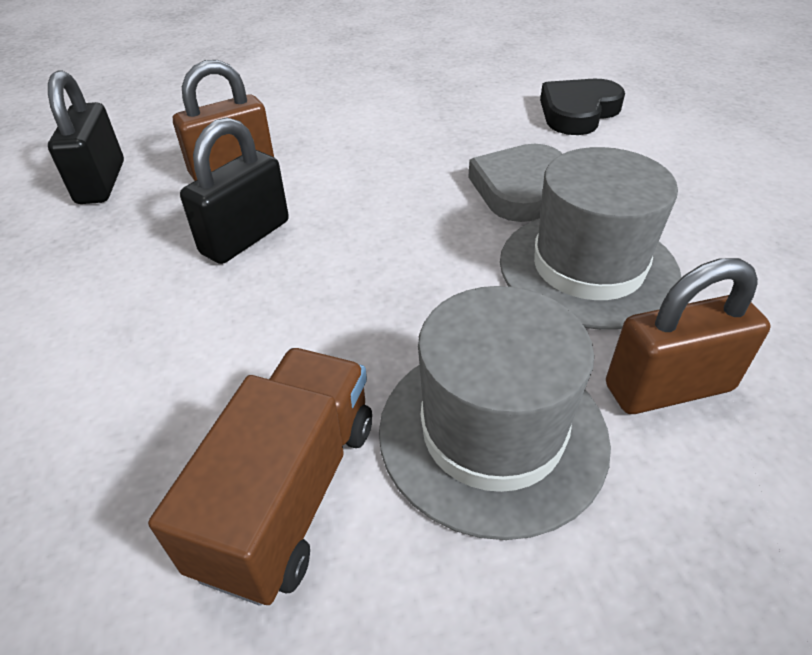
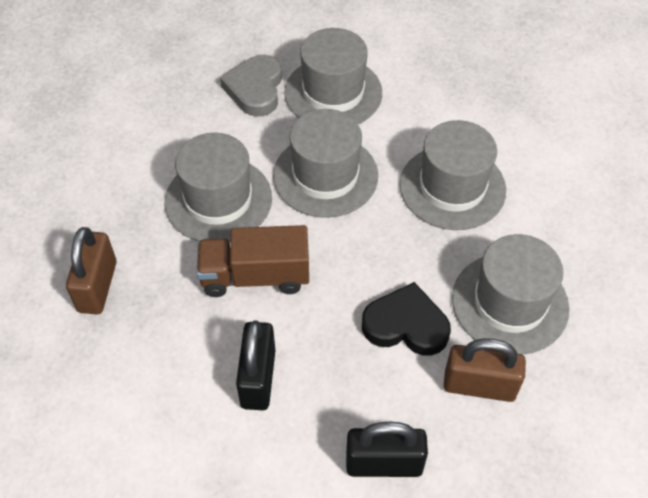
grey hat: [379,286,611,540] [500,147,681,330] = 2 -> [165,133,272,242] [273,109,378,218] [284,28,382,124] [400,120,506,230] [452,234,569,355] = 5

